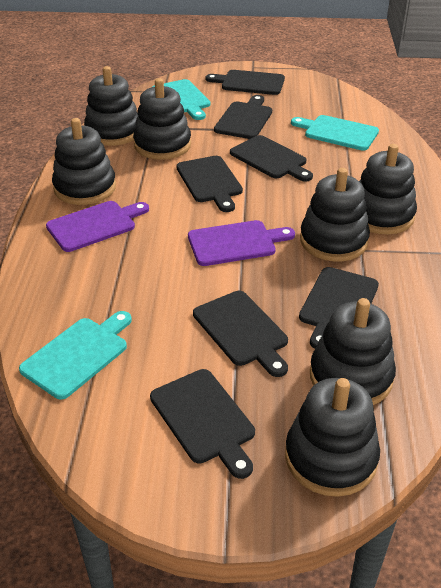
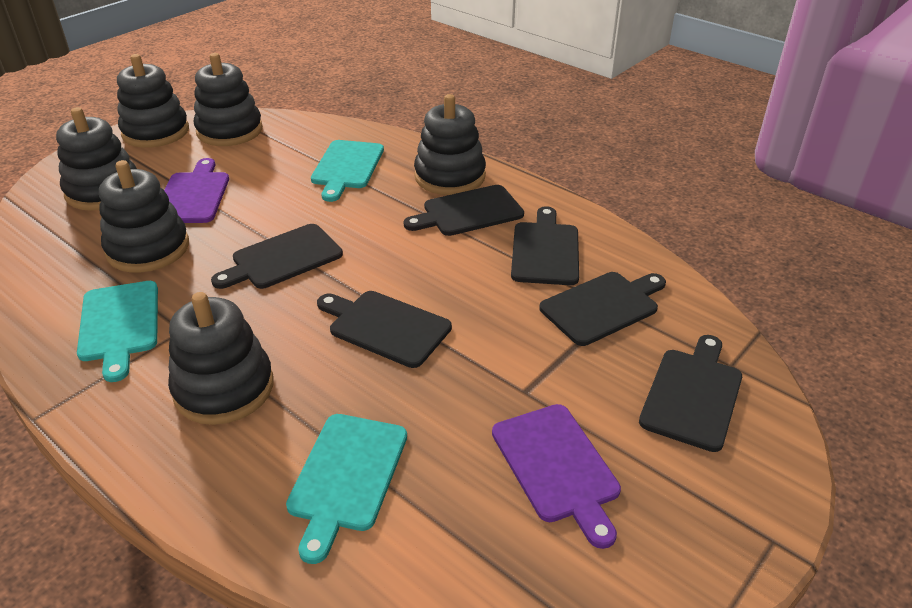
black cutting board: [150,369,255,479] [176,156,243,212] [193,291,288,377] [206,70,285,95] [214,95,272,139] [230,135,313,182] [299,267,379,349] = 7 -> [211,224,343,289] [317,291,452,368] [403,185,524,236] [511,206,579,285] [539,272,666,346] [639,335,742,452] = 6
black stacking toy: [52,118,116,205] [84,66,138,146] [133,78,191,160] [285,378,380,497] [300,168,370,261] [310,298,396,405] [359,144,417,234] = 7 -> [56,107,137,211] [99,160,189,273] [117,54,189,148] [168,292,274,425] [194,53,263,146] [414,94,486,195] = 6

